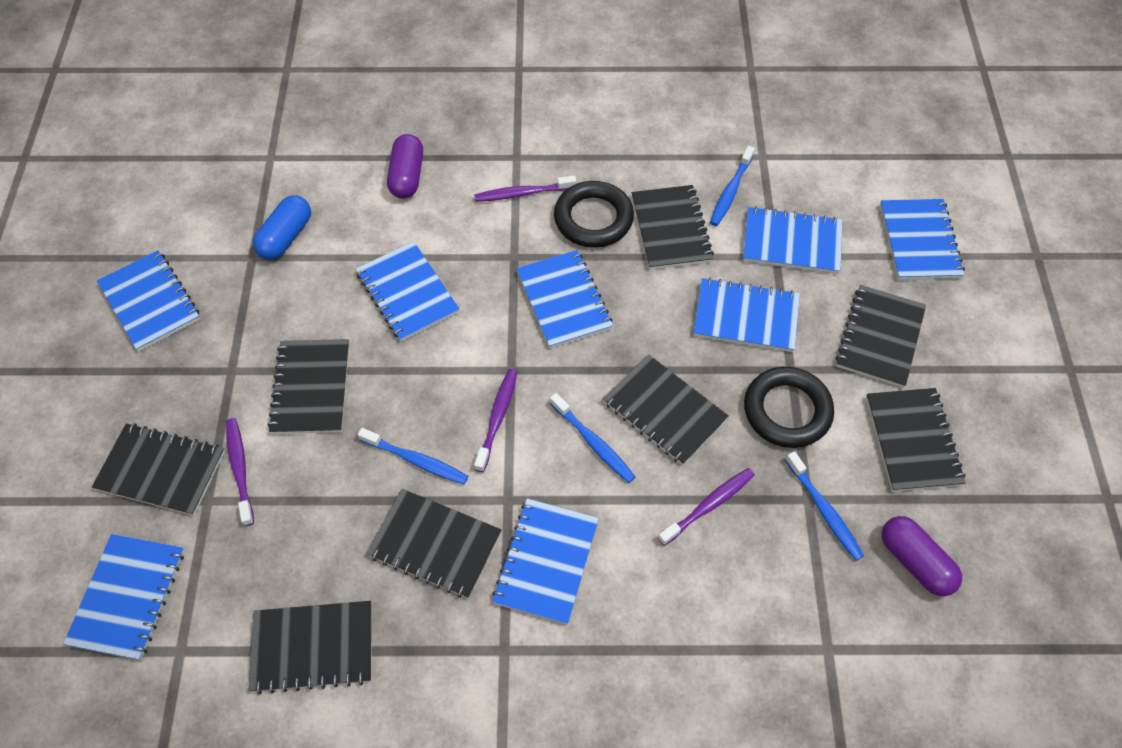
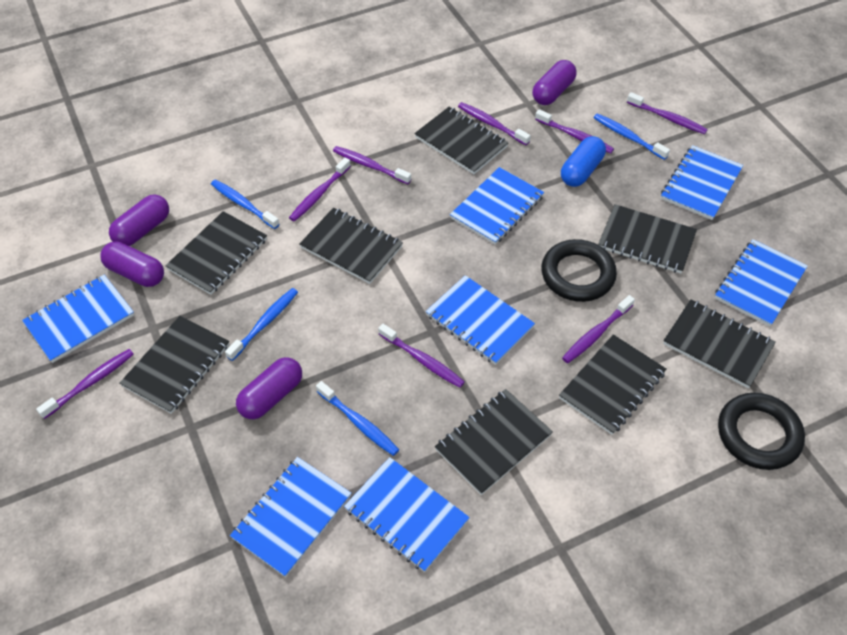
blue notebook: [63,534,184,661] [97,250,200,351] [356,241,460,342] [492,498,599,625] [516,250,613,348] [694,278,800,352] [743,206,843,274] [880,199,965,280] = 8 -> [22,275,134,363] [230,457,351,577] [344,457,470,572] [426,275,535,365] [450,167,544,244] [661,145,743,220] [715,239,808,327] = 7
purple capsule: [387,134,423,199] [882,516,962,596] = 2 -> [100,242,164,287] [109,194,169,246] [236,357,302,419] [532,60,577,105] = 4
purple toothbrush: [226,418,254,526] [474,176,576,202] [474,369,517,472] [658,468,755,546] = 4 -> [36,349,134,419] [289,157,351,222] [333,146,411,184] [378,324,465,388] [458,102,531,145] [535,109,614,154] [562,295,635,363] [627,92,708,134] = 8

